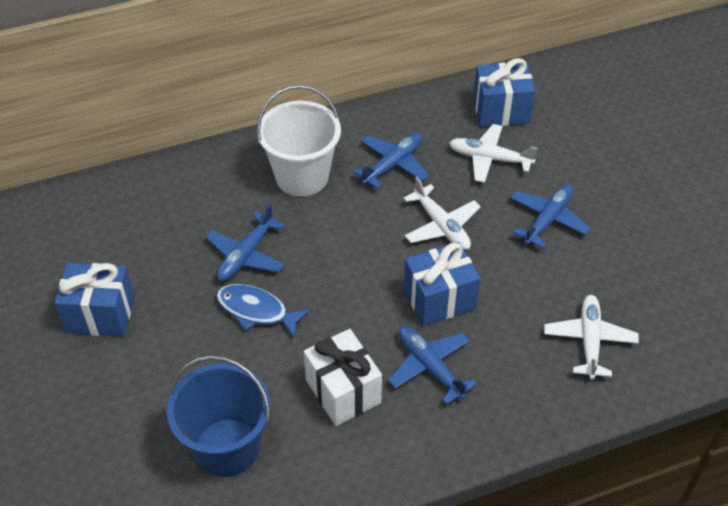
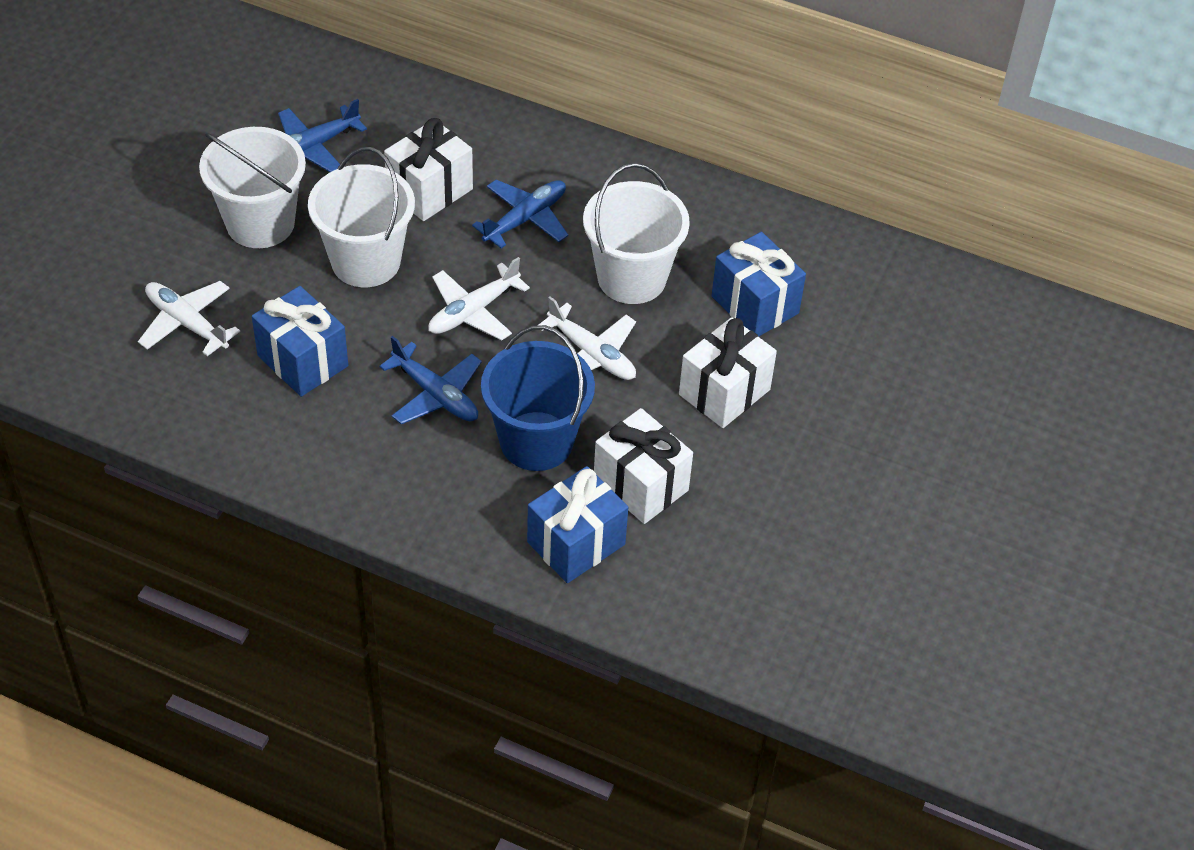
blue fish: [216,284,311,338] = 1 -> none = 0
blue plane: [206,204,285,281] [353,133,429,189] [388,326,477,405] [510,184,591,248] = 4 -> [278,99,367,172] [379,336,482,424] [472,180,568,248] = 3
white bucket: [257,85,341,197] = 1 -> [199,127,306,248] [308,147,415,287] [583,163,690,304] = 3
white gift: [304,329,382,426] = 1 -> [384,118,473,221] [594,408,693,524] [679,317,777,428] = 3

